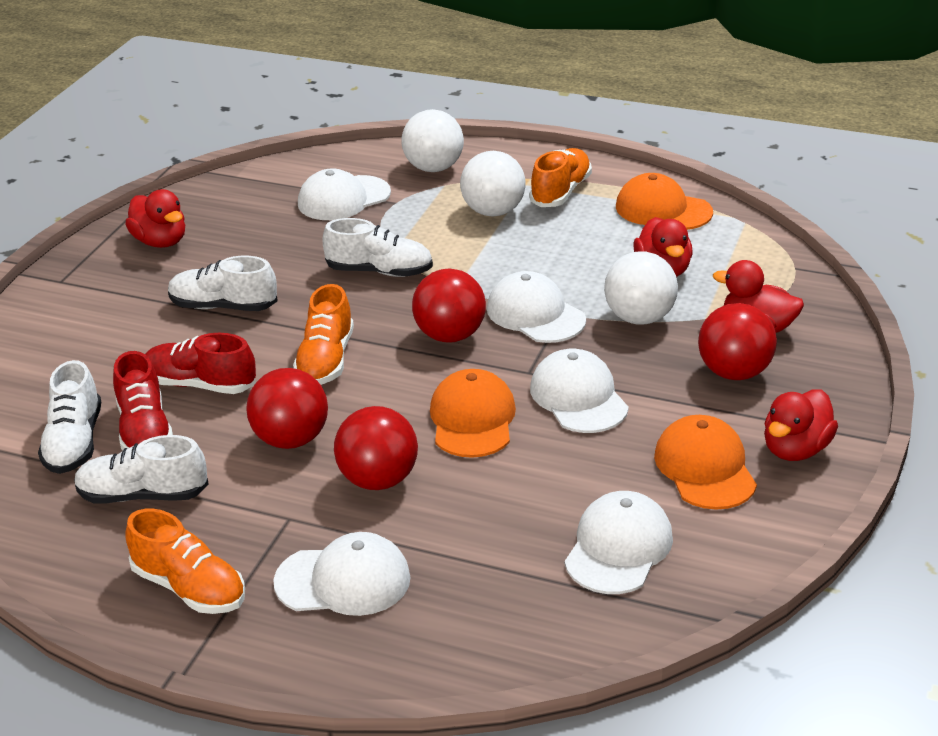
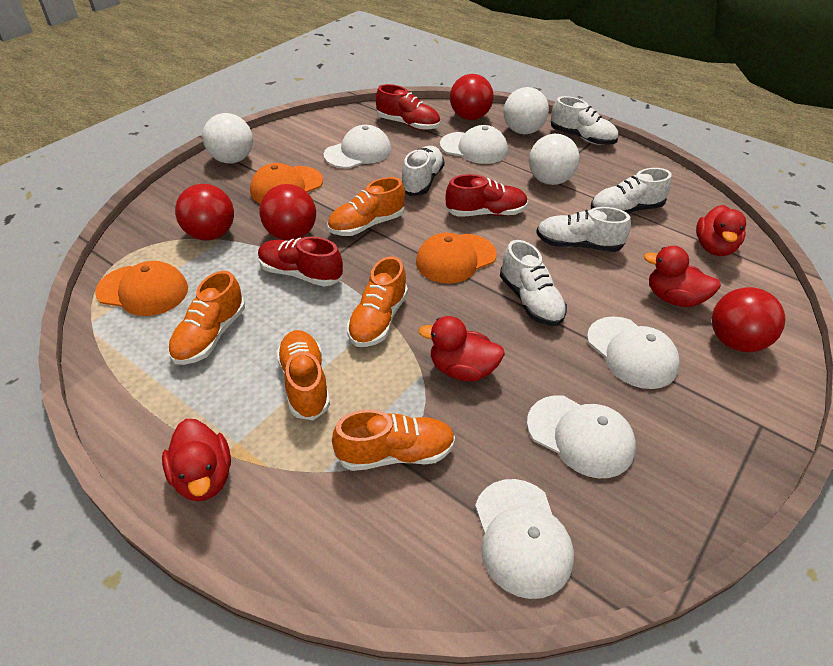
orange shoe: [125,509,245,614] [293,284,354,385] [529,148,592,207] = 3 -> [168,271,245,365] [276,330,330,420] [328,177,405,236] [332,410,455,471] [347,256,408,347] = 5
red shoe: [113,351,173,450] [145,333,256,394] = 2 -> [258,237,343,286] [376,84,440,130] [445,174,528,217] = 3
white shoe: [38,360,101,474] [74,435,209,504] [168,256,278,311] [323,218,433,277] = 4 -> [402,146,445,196] [500,240,567,326] [536,207,631,252] [551,96,618,145] [591,168,672,213] = 5

